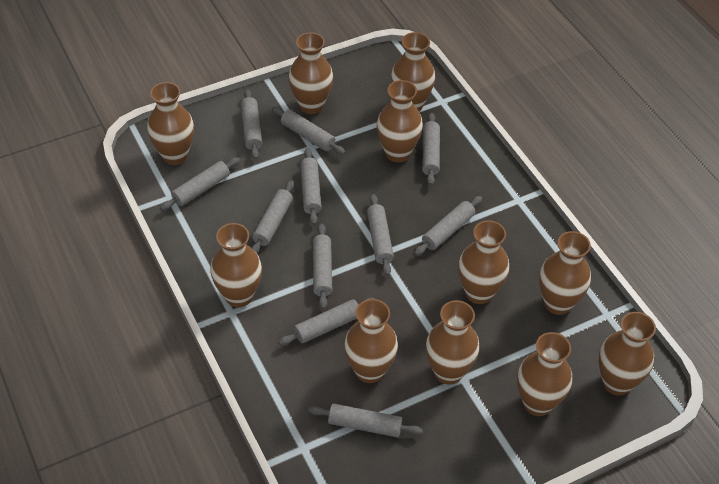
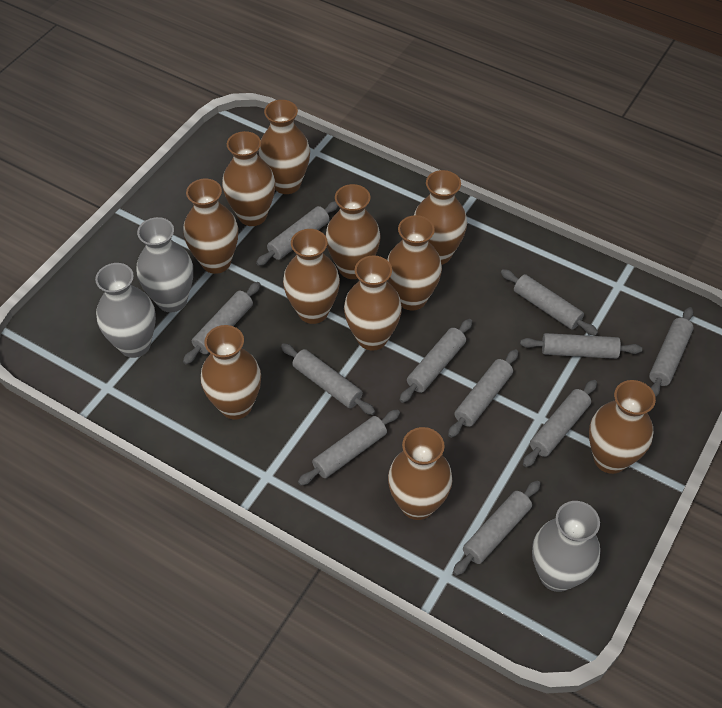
grey vase: none = 0 -> [95,263,156,358] [137,217,193,313] [532,501,600,592] = 3

